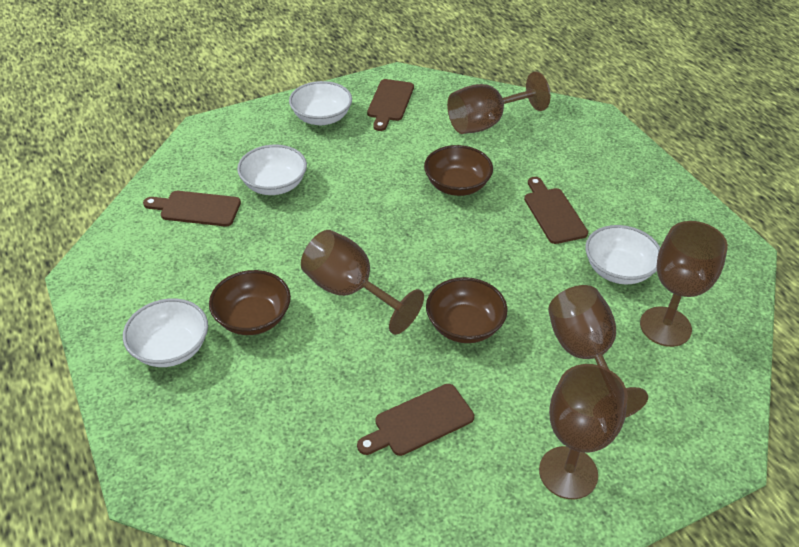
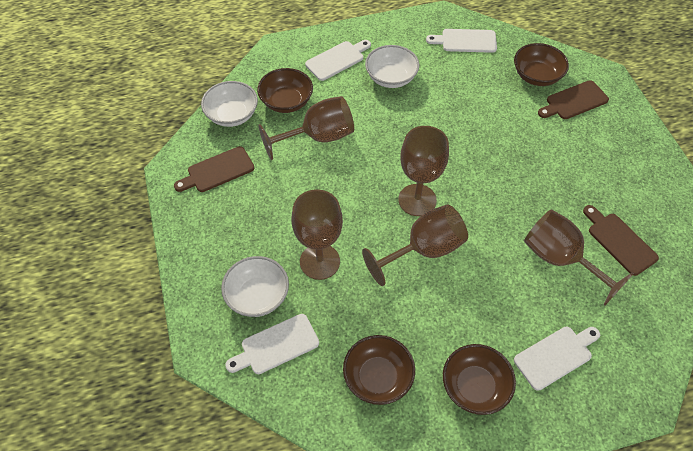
brown bowl: [209,270,291,335] [424,145,493,196] [426,277,507,343] = 3 -> [257,68,313,113] [343,335,415,405] [443,344,516,415] [514,43,569,86] = 4
brown cutting board: [143,191,241,226] [357,384,474,456] [367,79,414,131] [524,177,588,244] = 4 -> [174,146,254,192] [538,80,609,119] [583,205,659,276] = 3
white bowl: [123,298,208,367] [237,145,307,195] [289,81,352,125] [585,225,660,284] = 4 -> [201,81,258,127] [221,256,289,317] [365,45,419,88] = 3
white cutting board: none = 0 -> [225,314,319,374] [305,40,371,81] [426,29,497,53] [514,327,600,391] = 4

